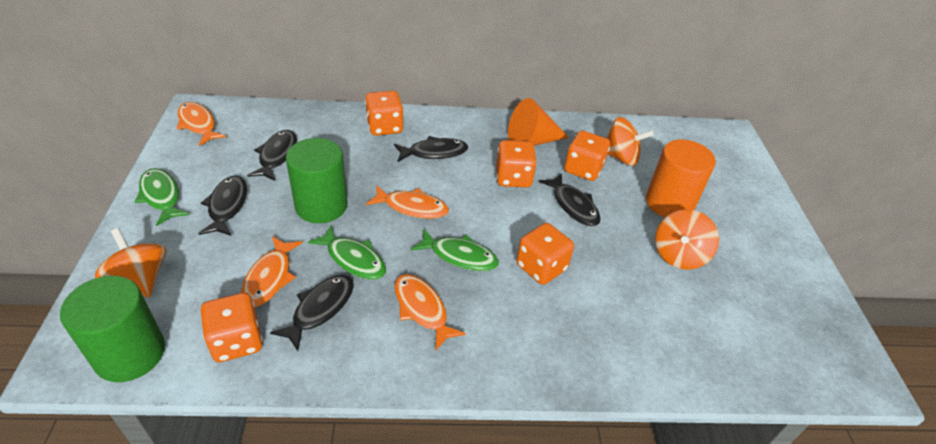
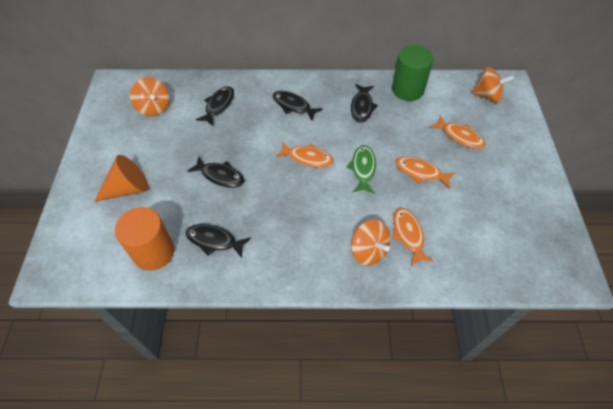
green cylinder: [60,276,165,382] [286,138,348,223] = 2 -> [392,45,434,101] = 1
green fish: [135,168,189,226] [308,225,386,280] [411,229,499,271] = 3 -> [346,145,376,194] = 1
orange dice: [201,293,263,362] [365,91,404,136] [496,140,537,187] [516,223,574,285] [564,130,610,181] = 5 -> none = 0

